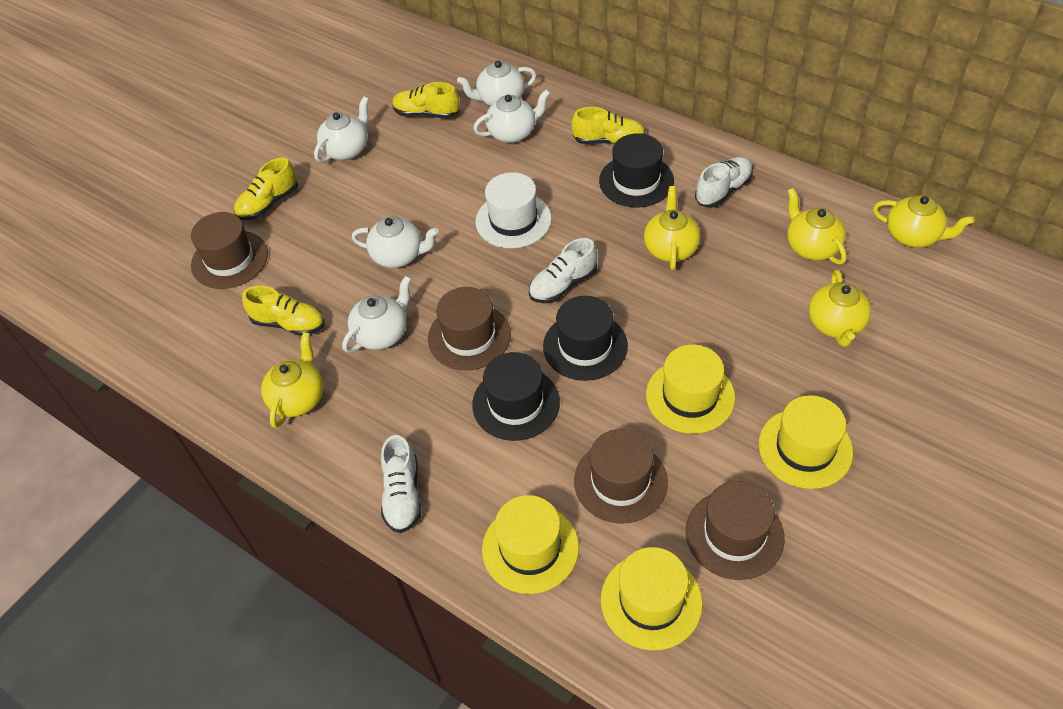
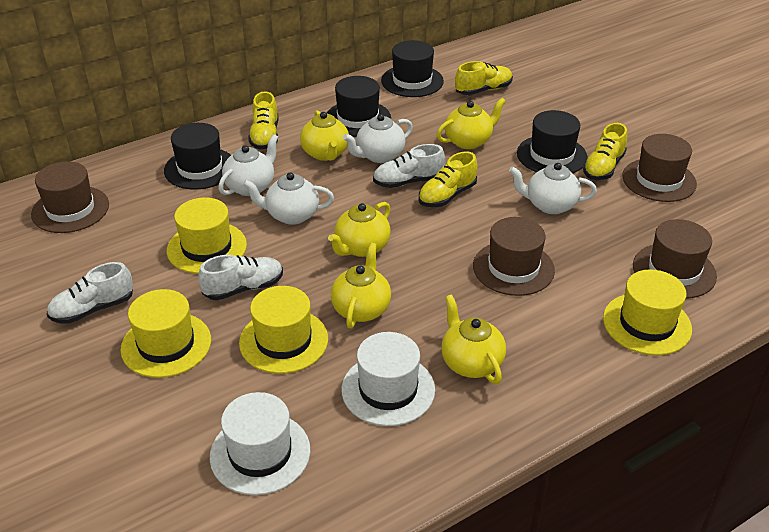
black hat: [472,352,560,441] [543,296,628,381] [599,133,674,208] = 3 -> [164,123,231,189] [327,76,391,137] [381,40,444,97] [517,110,588,173] = 4
white hat: [476,172,552,248] = 1 -> [210,392,310,495] [342,332,435,426] = 2
white teapot: [314,97,369,163] [342,276,411,352] [352,216,439,268] [457,61,536,106] [473,89,550,143] = 5 -> [219,134,278,196] [243,172,334,225] [343,114,413,163] [509,163,597,214] = 4

